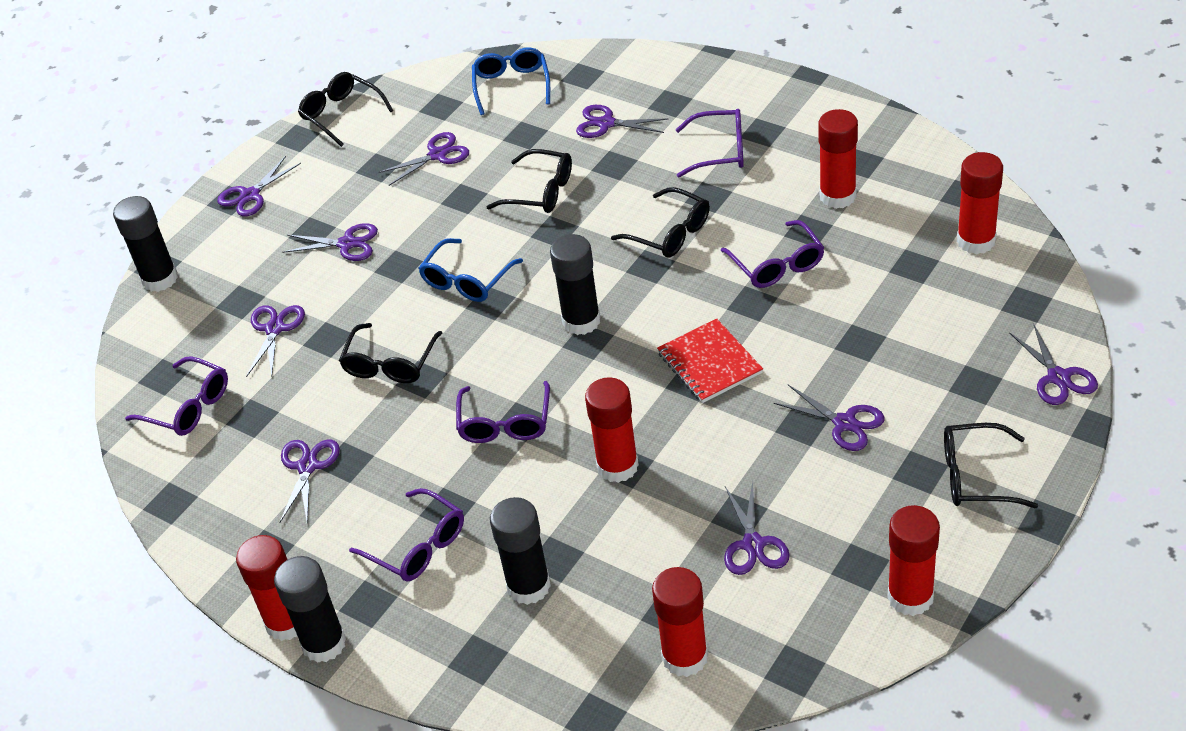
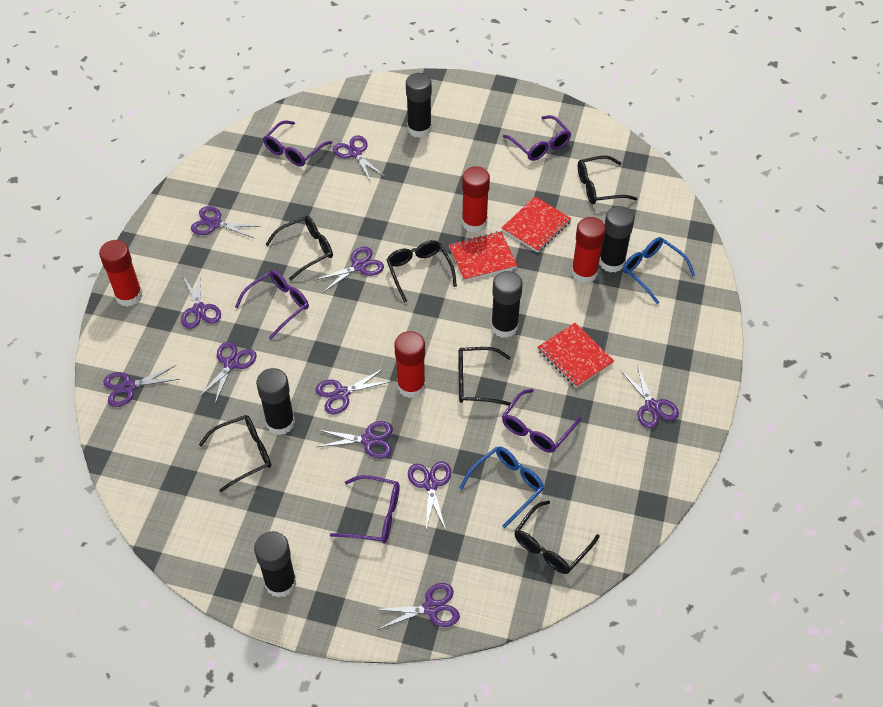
black glasses: [298,72,394,147] [339,323,442,383] [487,149,572,213] [611,187,710,258] [944,423,1038,508] = 5 -> [199,415,271,492] [265,216,333,281] [387,240,457,303] [459,347,511,405] [514,500,600,574] [578,156,637,204] = 6
black glue stick: [113,196,178,292] [274,556,346,663] [490,497,551,605] [550,234,600,335] = 4 -> [254,531,296,598] [256,368,295,435] [406,73,432,138] [491,271,523,338] [599,206,634,273] = 5
purple scissors: [217,156,301,217] [246,305,305,377] [279,439,340,523] [282,223,378,261] [378,132,469,186] [576,105,668,138] [724,481,790,575] [774,385,884,451] [1009,323,1098,405] = 9 -> [103,365,180,407] [181,272,221,329] [191,206,261,238] [198,342,257,403] [315,247,384,292] [316,368,392,414] [317,421,393,458] [333,135,384,181] [373,583,460,630] [408,462,452,530] [620,364,679,428] = 11
red glue stick: [236,535,298,641] [585,377,639,483] [652,567,708,677] [818,109,858,209] [887,505,940,616] [957,152,1003,254] = 6 -> [99,240,143,307] [394,331,425,398] [462,166,490,233] [571,217,606,283] = 4
red notebook: [657,319,763,403] = 1 -> [449,231,517,281] [502,197,572,253] [538,323,614,388] = 3

